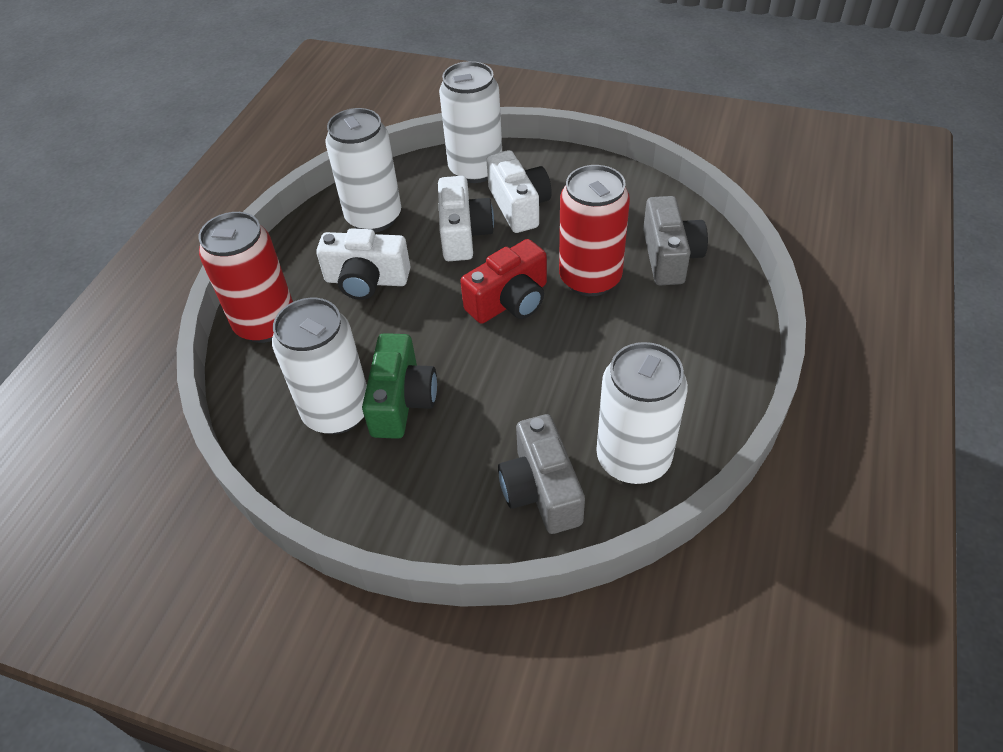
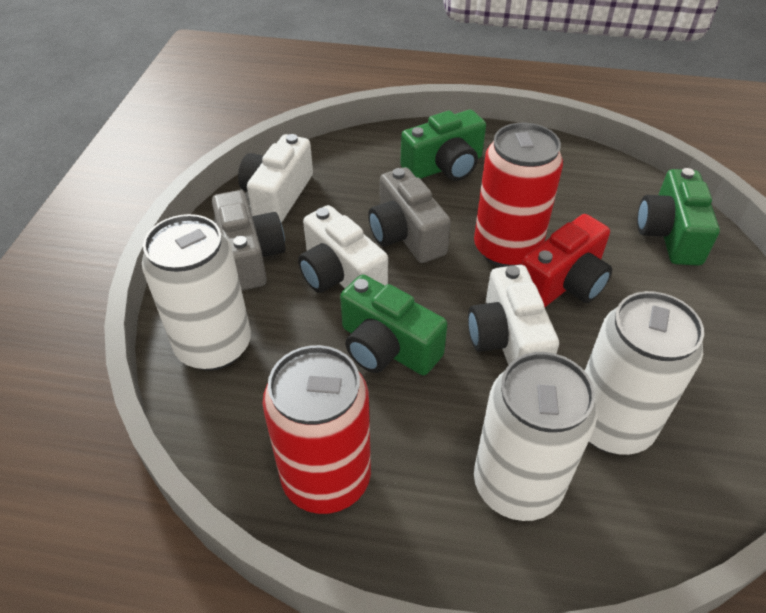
green camera: [362,333,437,439] = 1 -> [340,274,448,375] [400,110,486,181] [637,168,720,266] = 3
white can: [272,298,367,434] [325,108,401,232] [439,61,502,183] [596,342,688,484] = 4 -> [142,214,251,371] [474,352,597,521] [585,291,704,455] = 3

